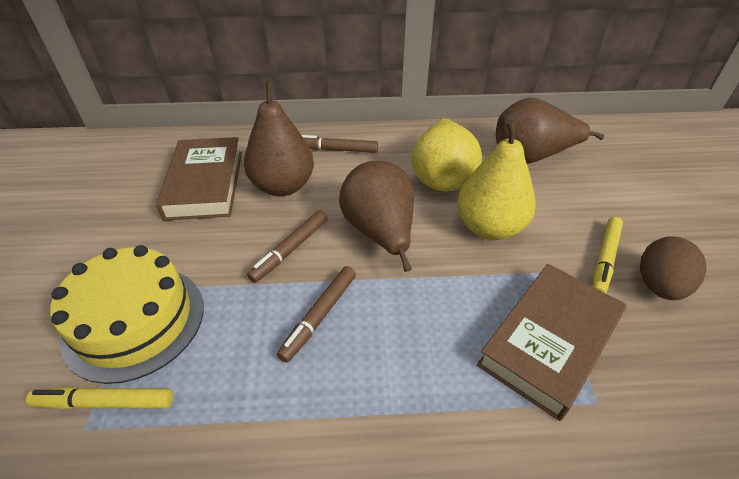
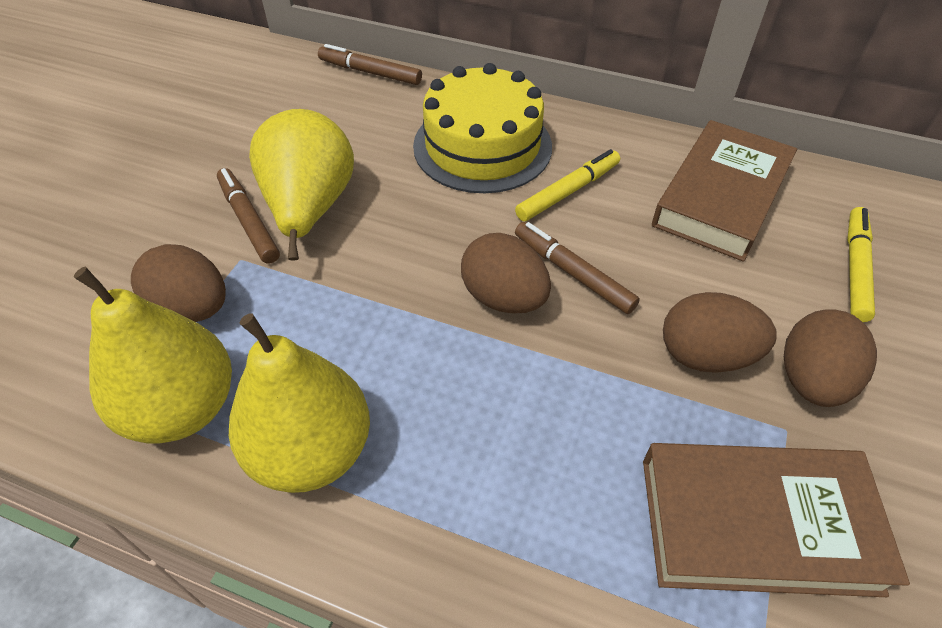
brown egg: [640,237,706,300] = 1 -> [131,244,226,322] [461,233,551,313] [663,292,777,373] [784,309,877,407] = 4
brown pear: [244,81,314,196] [339,161,414,272] [496,98,604,163] = 3 -> none = 0
yellow pear: [412,118,482,191] [457,120,536,240] = 2 -> [74,267,232,444] [229,313,370,493] [249,109,354,260] = 3

